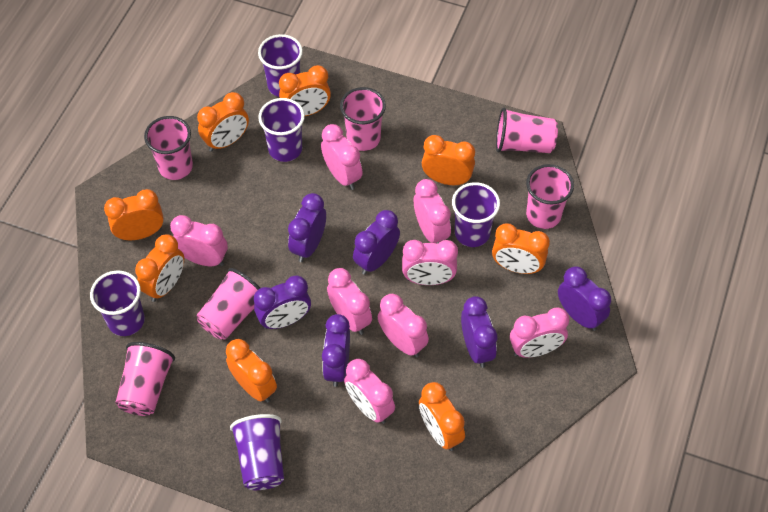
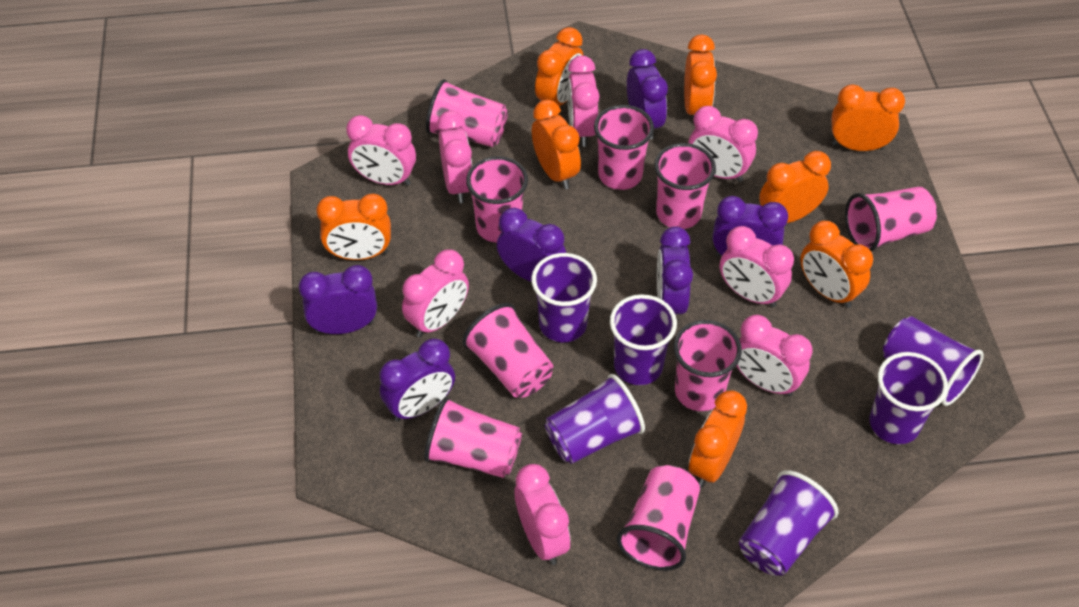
pink cup: [116,342,175,416] [144,116,193,180] [196,268,260,340] [340,87,386,151] [496,108,558,153] [526,164,574,229] = 6 -> [424,396,522,478] [426,79,508,147] [462,303,553,398] [466,156,528,243] [594,105,654,190] [617,465,700,571] [654,143,716,229] [673,320,742,411] [845,186,937,252] = 9
purple cup: [90,270,145,336] [230,414,284,490] [258,34,303,97] [258,98,305,162] [452,182,500,247] = 5 -> [531,253,597,342] [545,374,645,464] [610,294,677,385] [739,470,839,576] [870,352,948,444] [883,316,984,406] = 6

